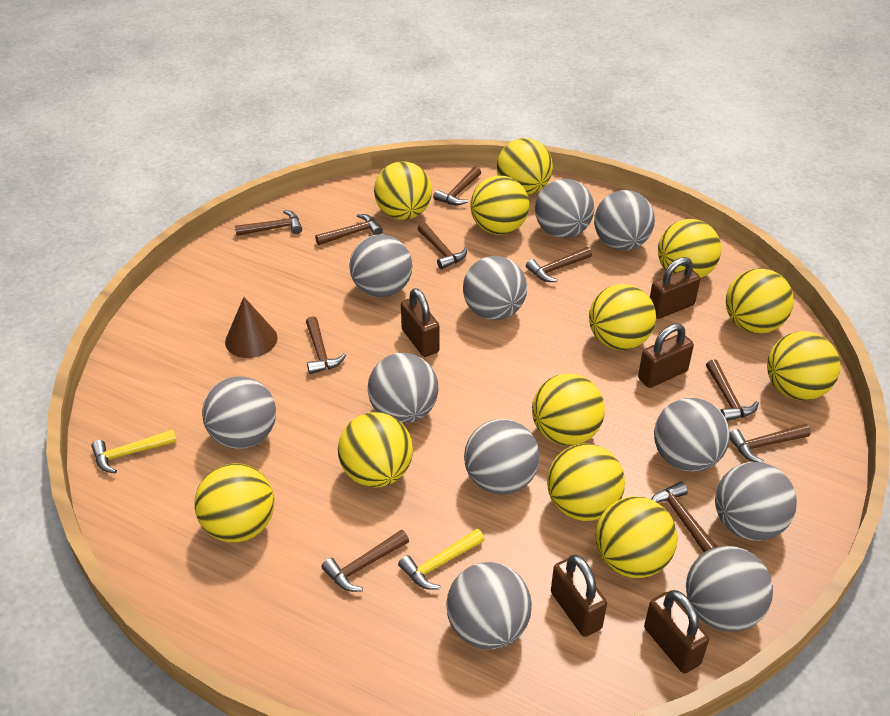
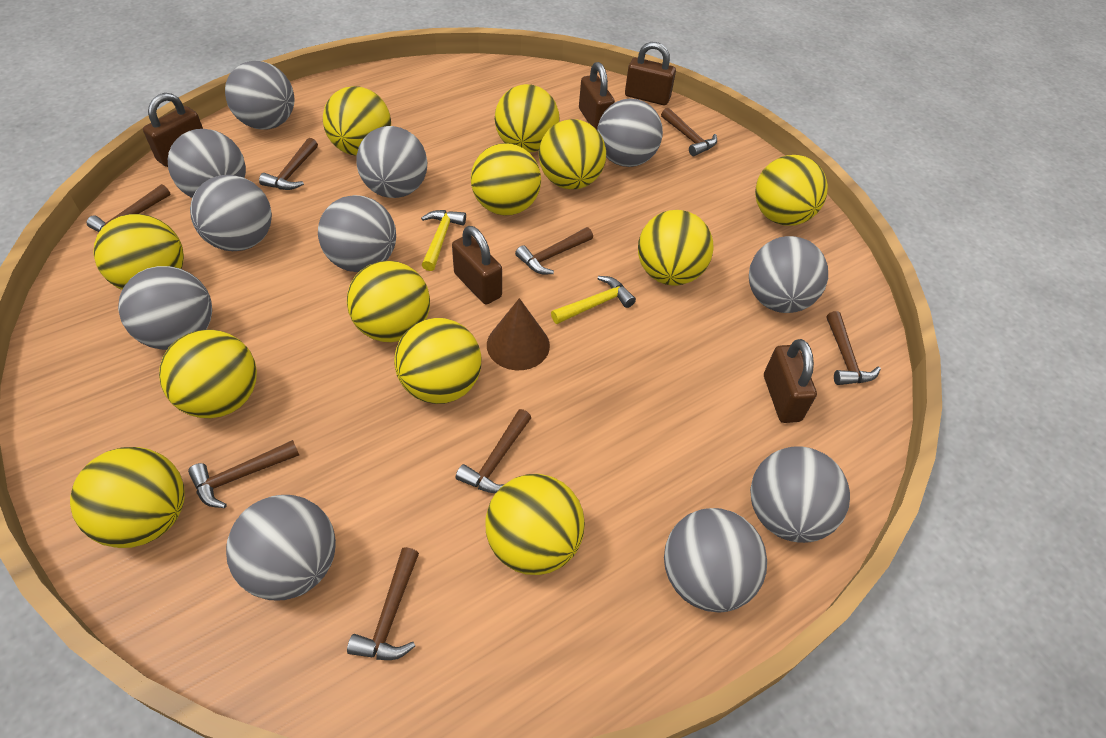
brown hammer: [235,210,302,236] [306,316,346,374] [315,214,383,245] [322,530,409,592] [418,223,467,269] [433,166,481,205] [526,247,592,282] [651,481,717,552] [706,359,759,421] [730,424,811,462] = 10 -> [87,184,171,232] [188,440,299,508] [259,138,318,190] [347,547,419,660] [456,409,531,493] [515,227,593,274] [661,108,717,156] [827,311,881,385] = 8

